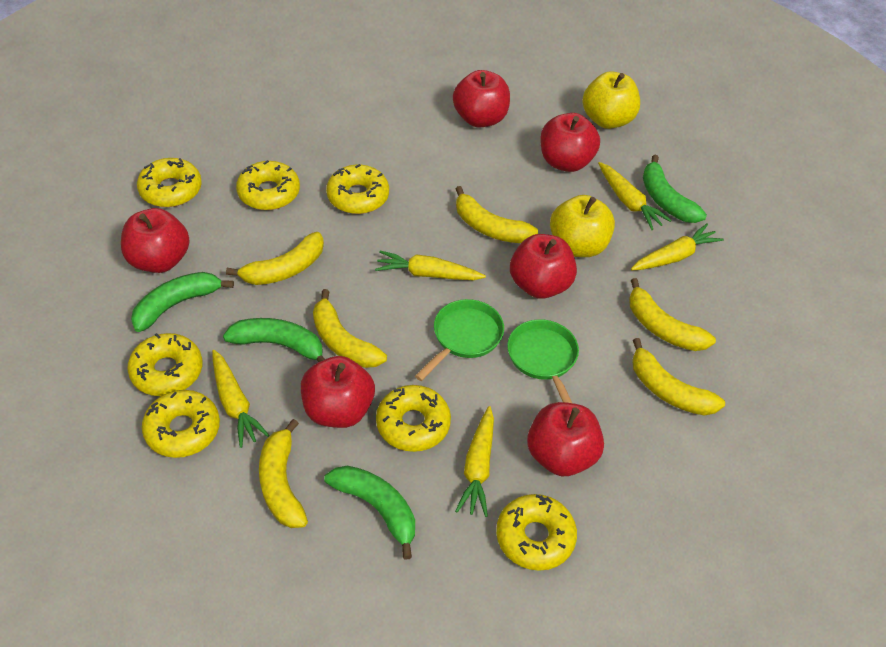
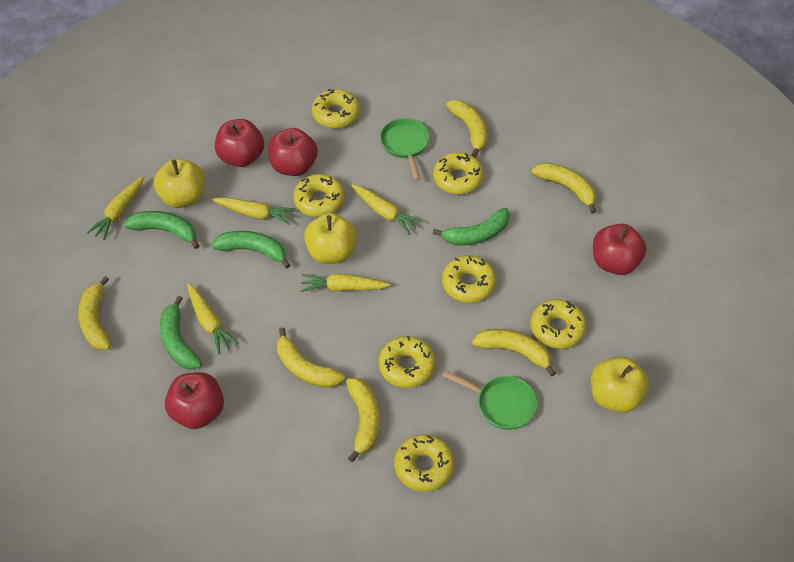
red apple: [121,208,190,273] [301,356,375,428] [453,70,510,127] [510,234,577,299] [527,402,604,476] [540,113,600,172] = 6 -> [165,372,224,429] [215,119,264,167] [268,128,318,176] [593,224,647,275] = 4
yellow apple: [550,195,615,257] [582,71,640,129] = 2 -> [153,159,205,208] [304,213,357,264] [591,356,649,413] = 3

